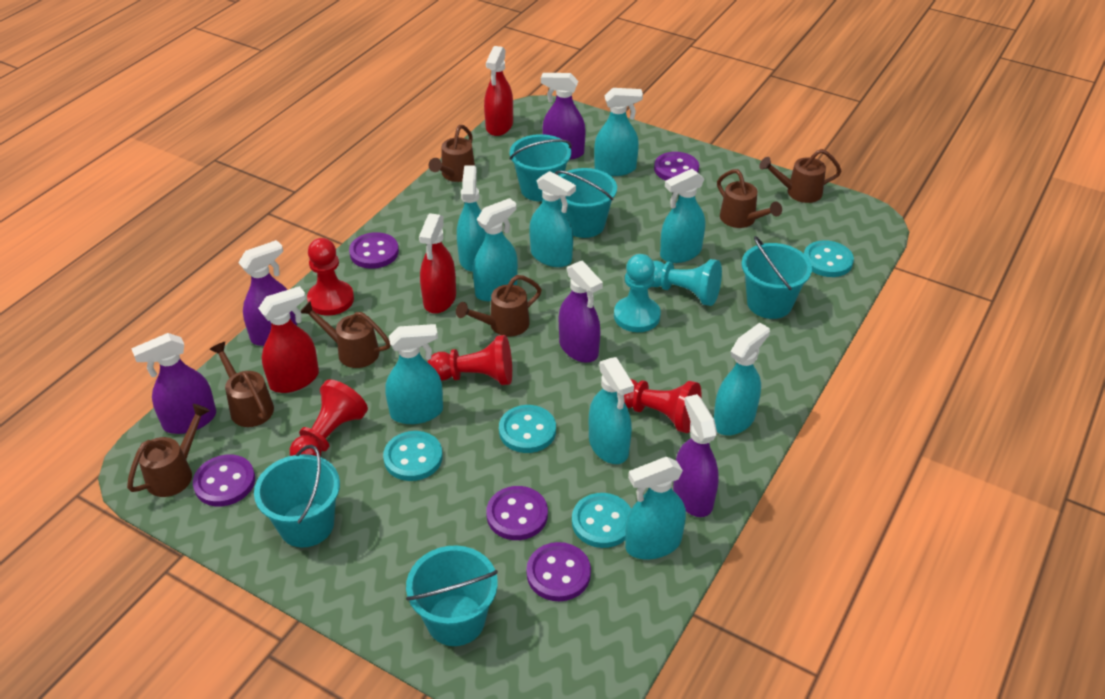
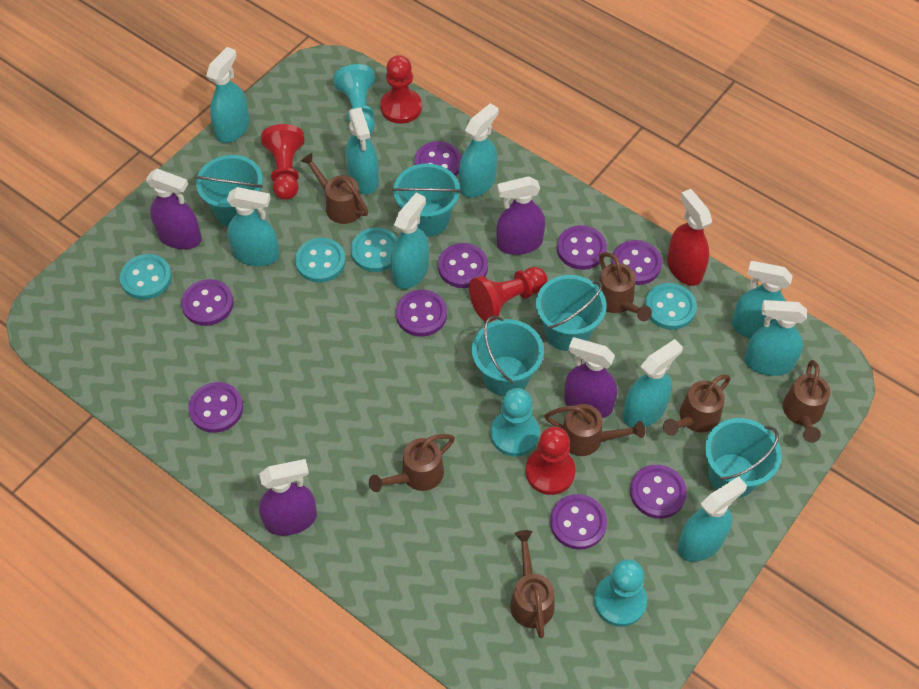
purple button: [193,454,255,506] [349,232,399,269] [486,486,548,540] [526,542,591,601] [654,152,699,181] = 5 -> [181,279,233,326] [188,382,243,433] [396,290,447,336] [414,141,462,176] [438,243,488,288] [550,494,607,550] [557,225,607,270] [611,240,662,285] [630,465,687,519] = 9
purple spray bottle: [131,333,216,434] [238,240,297,346] [541,73,586,160] [559,260,603,363] [673,394,719,517] = 5 -> [146,169,202,249] [259,459,317,536] [496,176,545,255] [564,338,617,418] = 4
red spray bottle: [258,286,319,393] [419,213,456,314] [484,46,513,136] = 3 -> [667,189,712,286] = 1
turquoise pawn: [614,254,661,332] [652,259,722,306] = 2 -> [333,64,375,134] [490,388,539,457] [594,559,647,627] = 3

